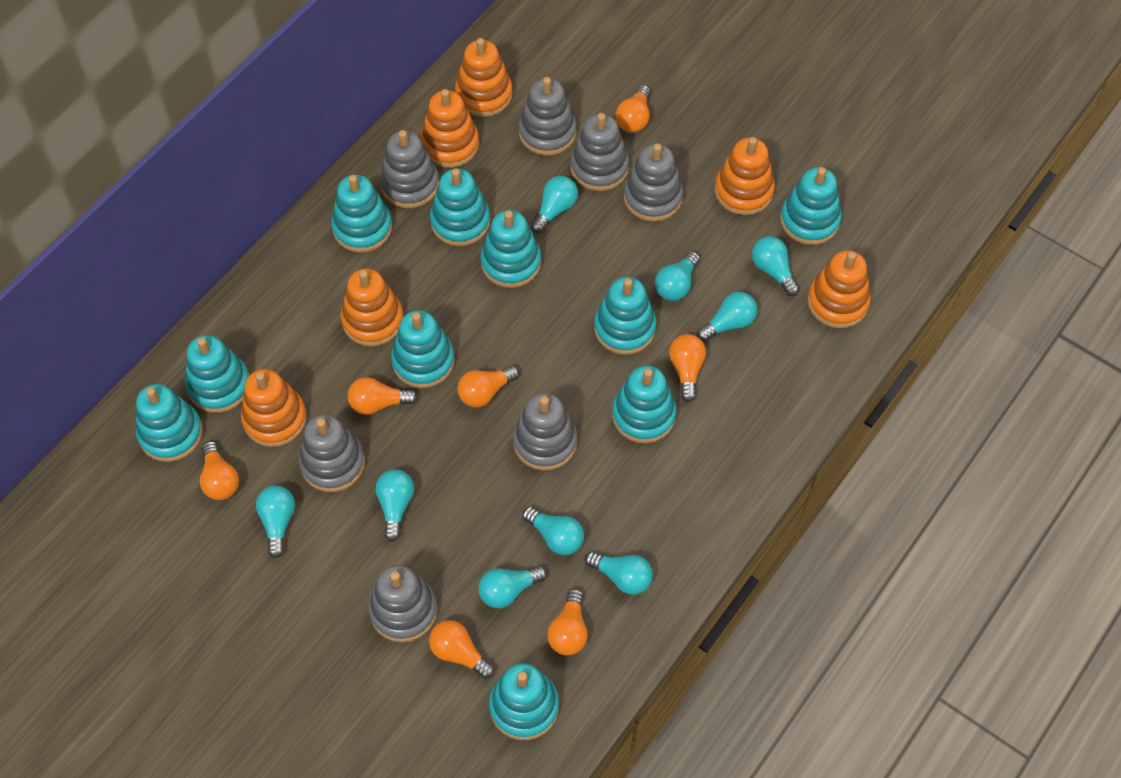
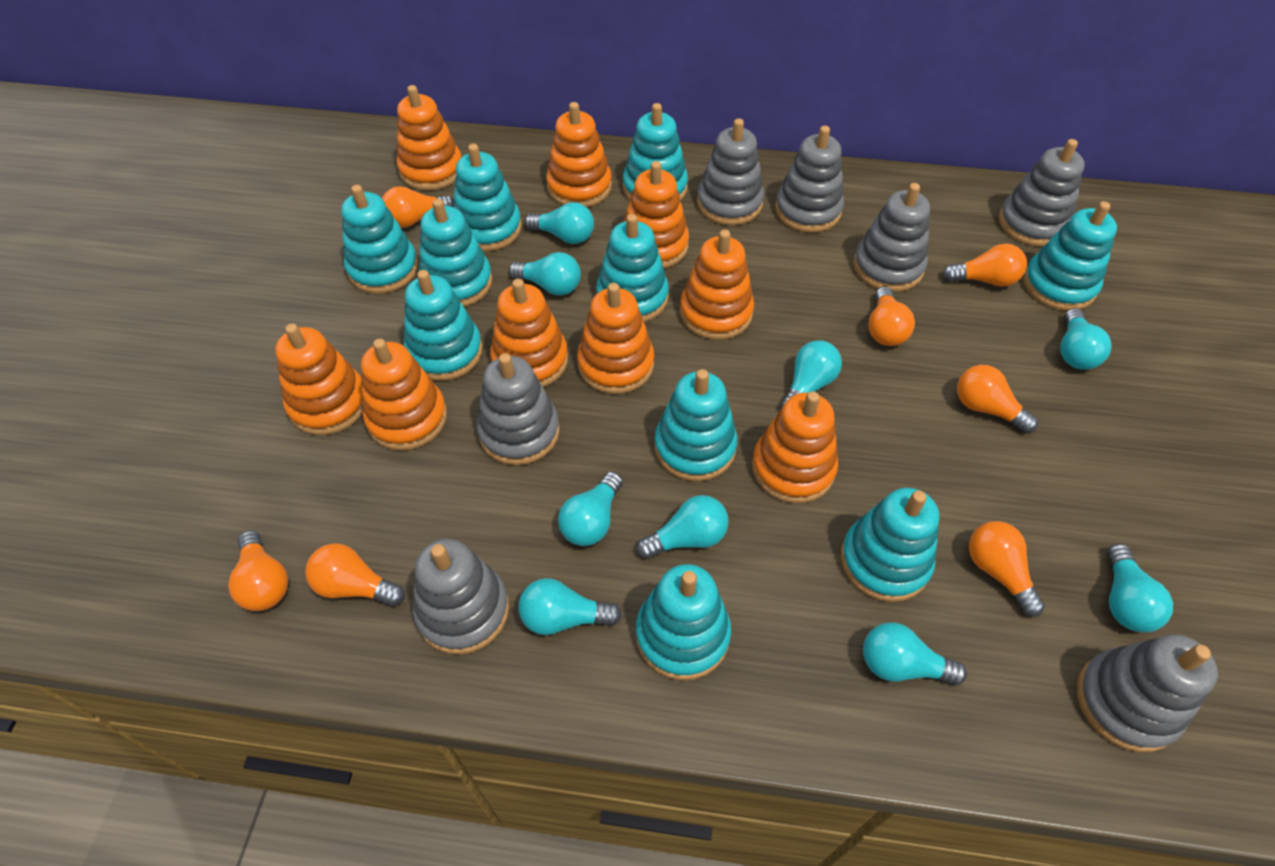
orange stacking toy: [241,369,307,447] [341,268,403,347] [420,89,479,168] [455,38,513,117] [715,137,775,215] [807,250,871,328] = 6 -> [275,323,363,435] [361,339,447,451] [397,85,461,190] [490,279,568,387] [546,102,612,207] [577,283,654,394] [623,161,689,268] [680,230,754,340] [752,391,838,503] = 9

